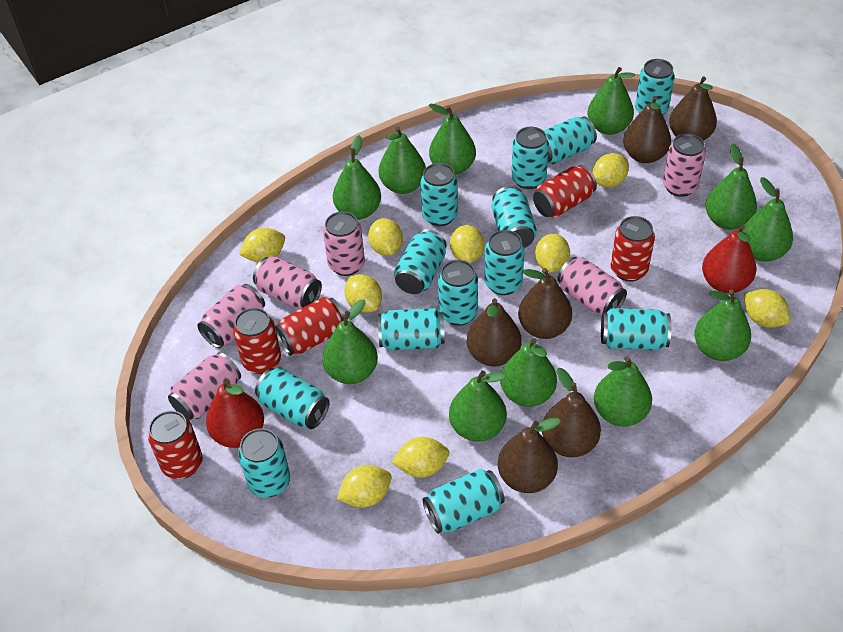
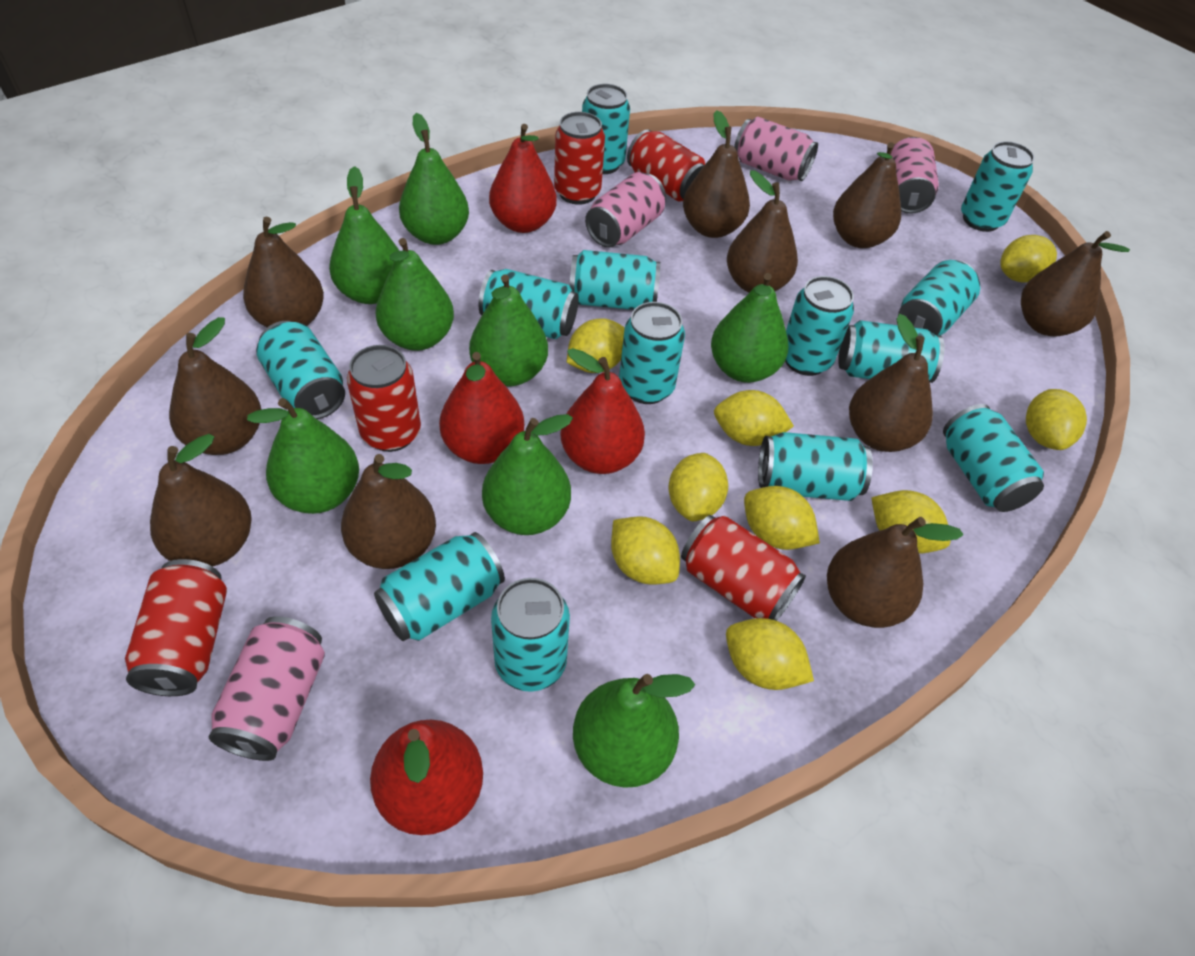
brown pear: [467,298,522,367] [498,418,561,493] [518,268,572,339] [542,368,601,457] [623,96,671,163] [669,76,717,141] = 6 -> [150,434,252,567] [169,317,262,455] [243,217,324,327] [341,454,436,569] [683,110,750,238] [727,170,798,293] [827,517,963,628] [833,142,901,248] [849,314,933,452] [1021,231,1130,336] = 10
green pear: [322,299,378,384] [333,135,381,220] [379,127,426,194] [429,104,476,175] [449,371,507,442] [500,338,557,407] [587,67,635,135] [594,356,652,426] [694,290,751,361] [705,143,757,230] [742,177,793,262] = 11 -> [247,398,359,514] [329,166,399,304] [376,238,454,351] [399,113,469,245] [469,274,548,386] [482,414,573,535] [573,674,695,788] [711,273,788,383] = 8
pink can: [168,352,241,420] [197,284,265,349] [253,256,322,309] [323,211,365,276] [557,257,627,315] [663,133,706,197] = 6 -> [208,616,325,761] [585,172,666,248] [734,117,818,181] [891,137,939,214] = 4
red pear: [206,379,264,448] [702,225,756,293] = 2 -> [370,720,483,835] [439,352,524,464] [489,124,557,233] [560,348,645,474] = 4

